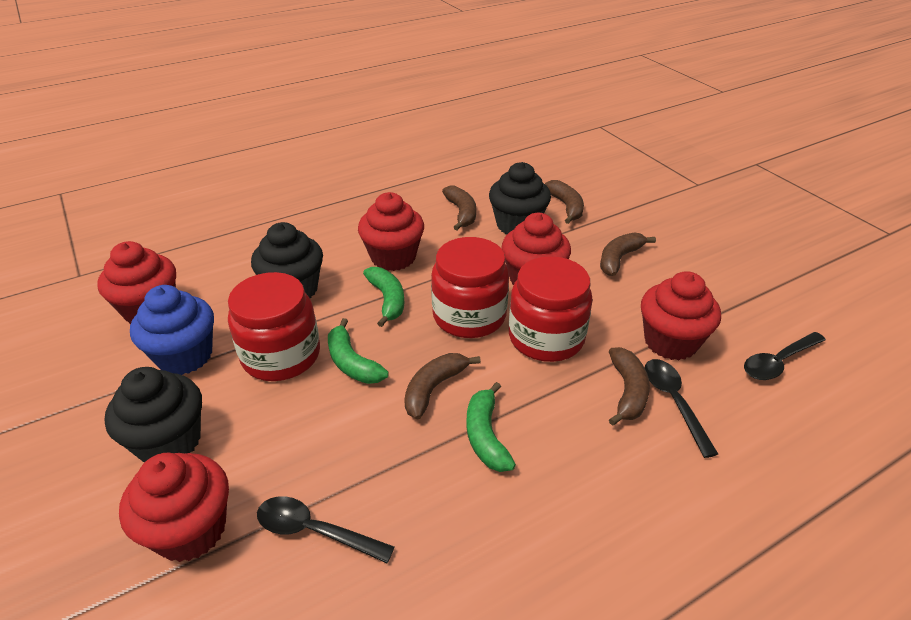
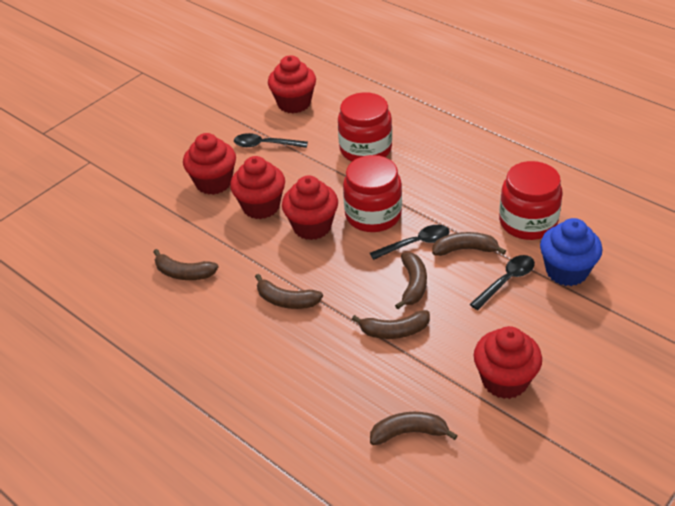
black cupcake: [104,367,202,462] [251,222,323,298] [489,162,551,234] = 3 -> none = 0
brown banana: [404,353,481,420] [442,186,476,230] [545,180,584,224] [600,232,656,276] [609,347,650,426] = 5 -> [154,249,218,280] [255,274,323,309] [352,310,430,339] [370,412,458,445] [395,252,427,309] [432,232,506,256] = 6
green banana: [328,318,389,384] [363,267,404,327] [466,382,516,472] = 3 -> none = 0

